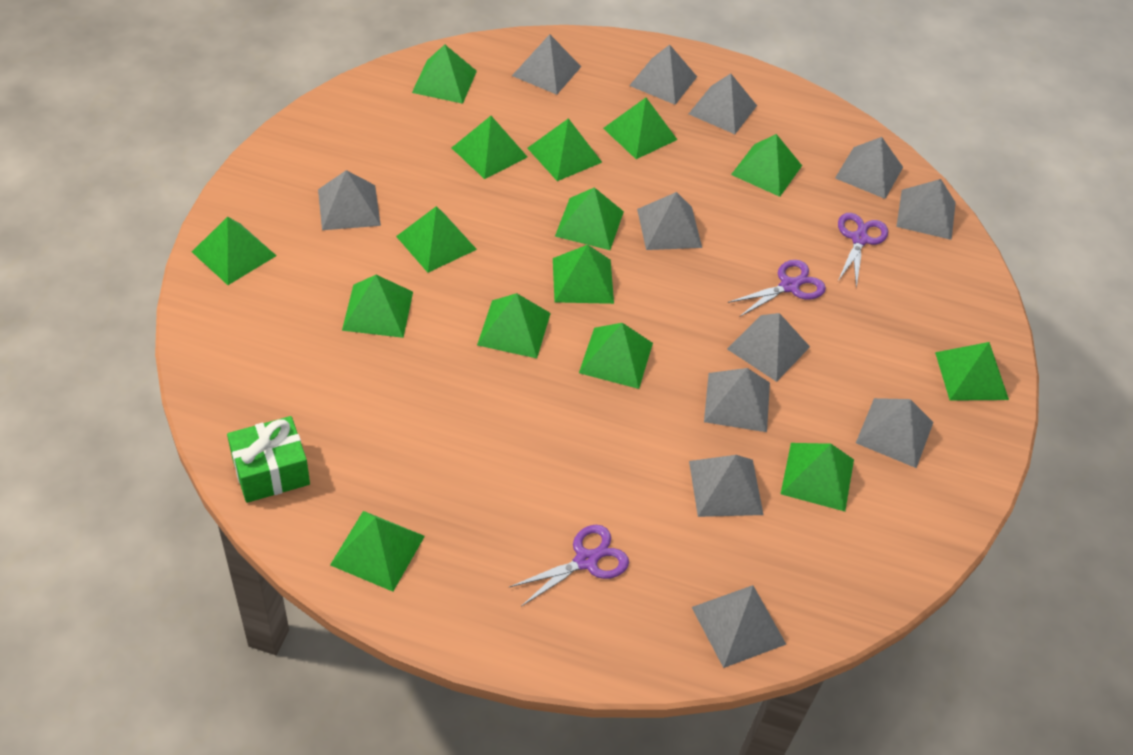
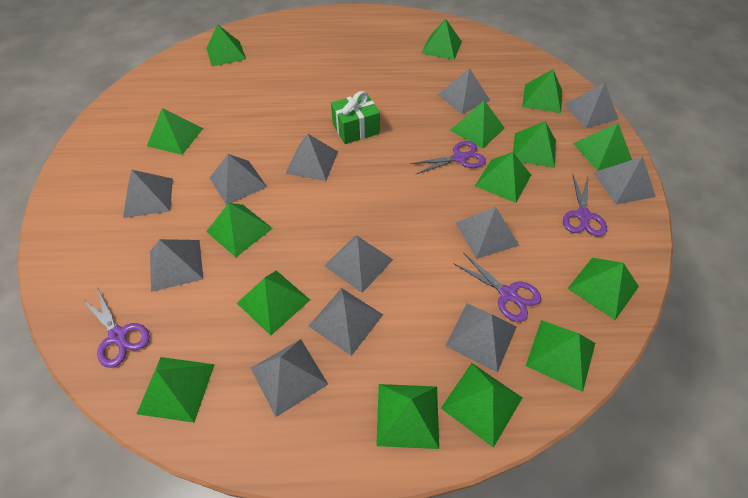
purple scissors: [509,525,629,606] [728,260,826,317] [838,213,888,288] = 3 -> [82,287,150,368] [411,141,486,174] [453,253,541,322] [563,175,607,237] = 4

